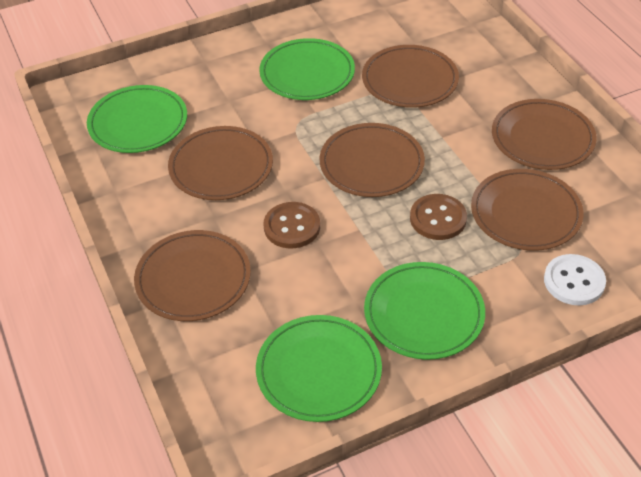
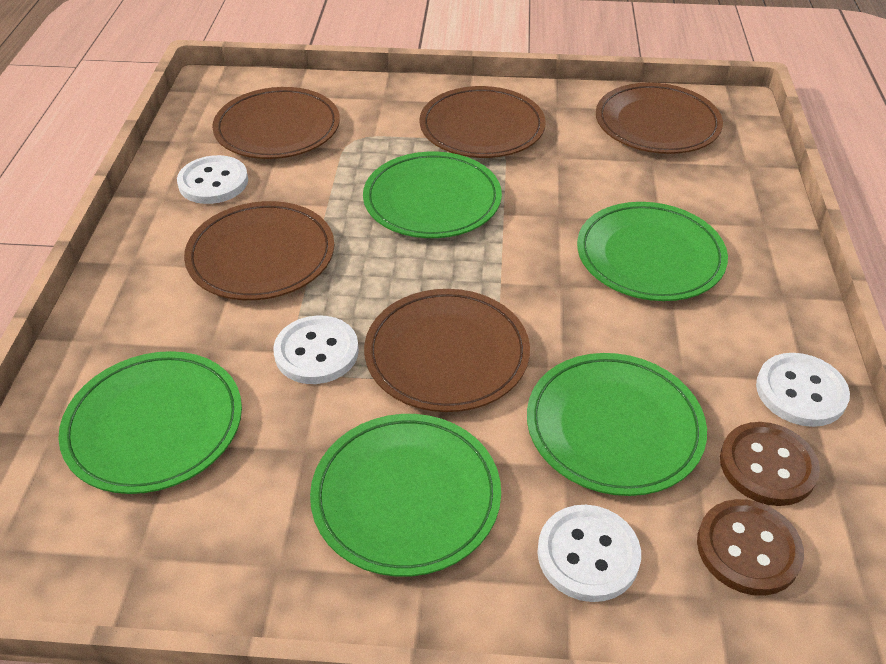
brown plate: [134,230,251,321] [168,126,273,200] [320,123,425,197] [362,45,459,108] [471,169,583,251] [492,99,597,170] = 6 -> [184,201,334,300] [212,87,340,159] [364,289,530,412] [420,86,546,158] [596,83,723,154] = 5
green plate: [87,85,187,153] [256,315,382,422] [259,38,355,100] [364,262,485,360] = 4 -> [58,351,242,494] [310,414,501,577] [363,152,502,238] [527,353,707,496] [577,202,728,301] = 5
white button: [544,254,606,306] = 1 -> [177,155,248,204] [273,315,359,384] [537,505,641,602] [756,353,850,427] = 4

